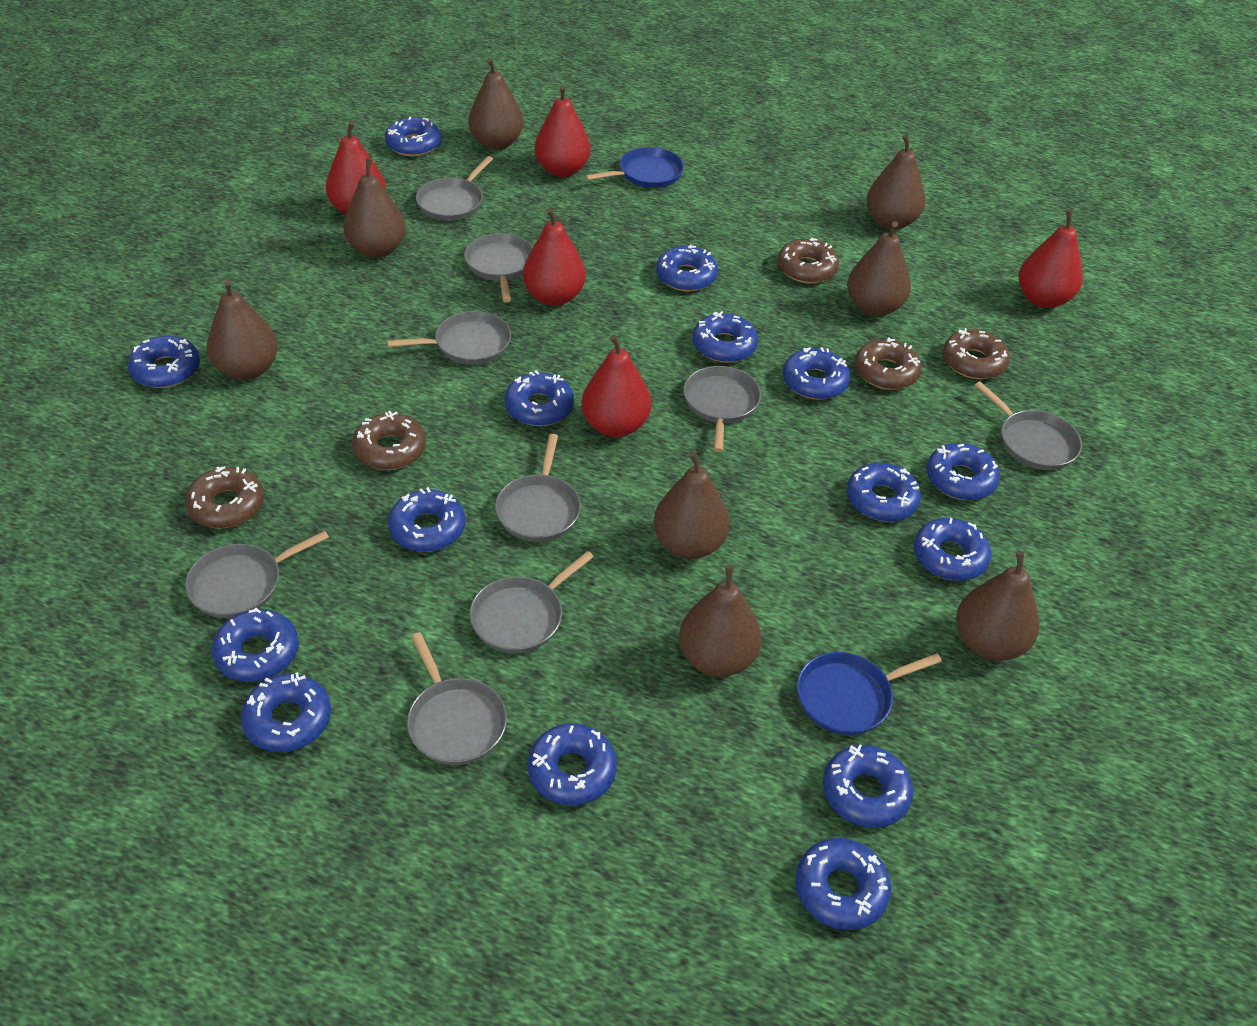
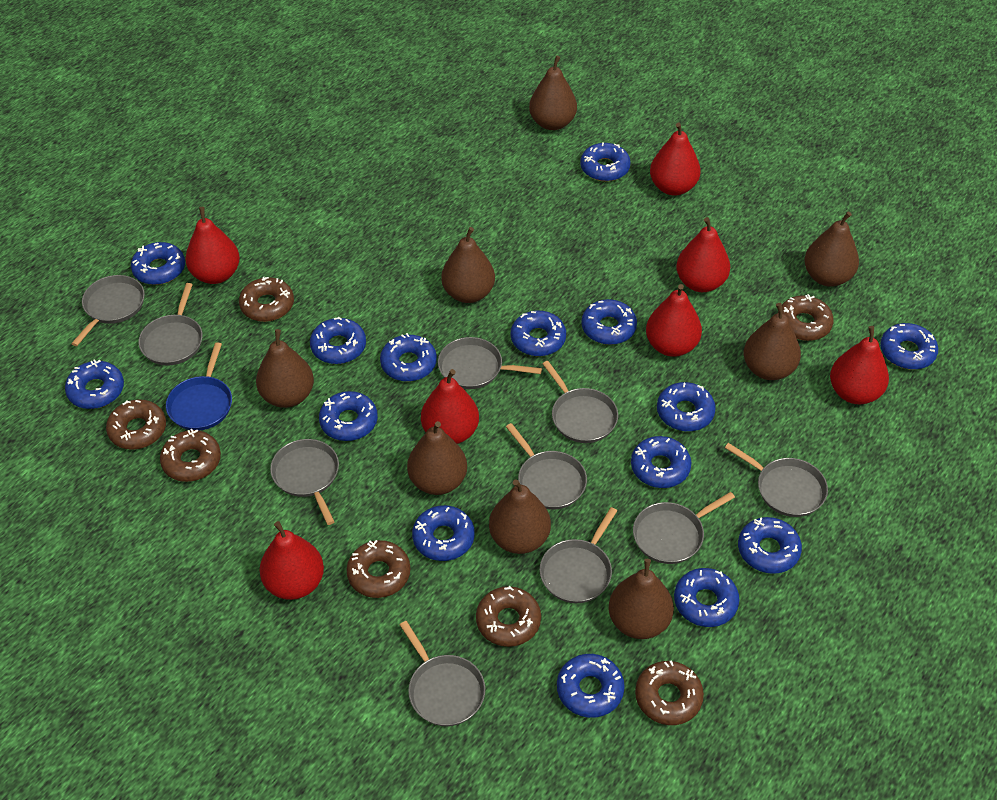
blue pan: [585,147,684,188] [797,652,942,735] = 2 -> [166,343,232,430] = 1
brown donut: [185,466,264,528] [352,411,426,470] [777,237,839,283] [854,338,922,390] [943,328,1010,379] = 5 -> [106,399,166,450] [160,429,221,482] [239,277,294,322] [346,540,410,598] [476,586,541,647] [635,660,704,725] [778,294,834,341] = 7
grey pan: [185,531,329,618] [387,311,511,365] [407,632,507,765] [416,156,493,221] [464,233,533,302] [470,551,594,653] [495,434,581,542] [683,366,761,452] [974,382,1082,470] = 9 -> [71,275,145,346] [138,283,203,365] [270,439,339,525] [400,621,485,726] [438,337,542,389] [506,423,587,509] [539,507,617,603] [542,361,618,443] [633,492,735,564] [725,443,828,517] = 10
red pear: [326,121,386,215] [523,208,586,306] [535,85,591,177] [581,335,651,437] [1019,210,1083,308] = 5 -> [185,207,240,284] [260,521,324,600] [421,369,479,444] [646,284,702,357] [650,122,701,195] [676,217,730,292] [830,326,889,404] = 7

